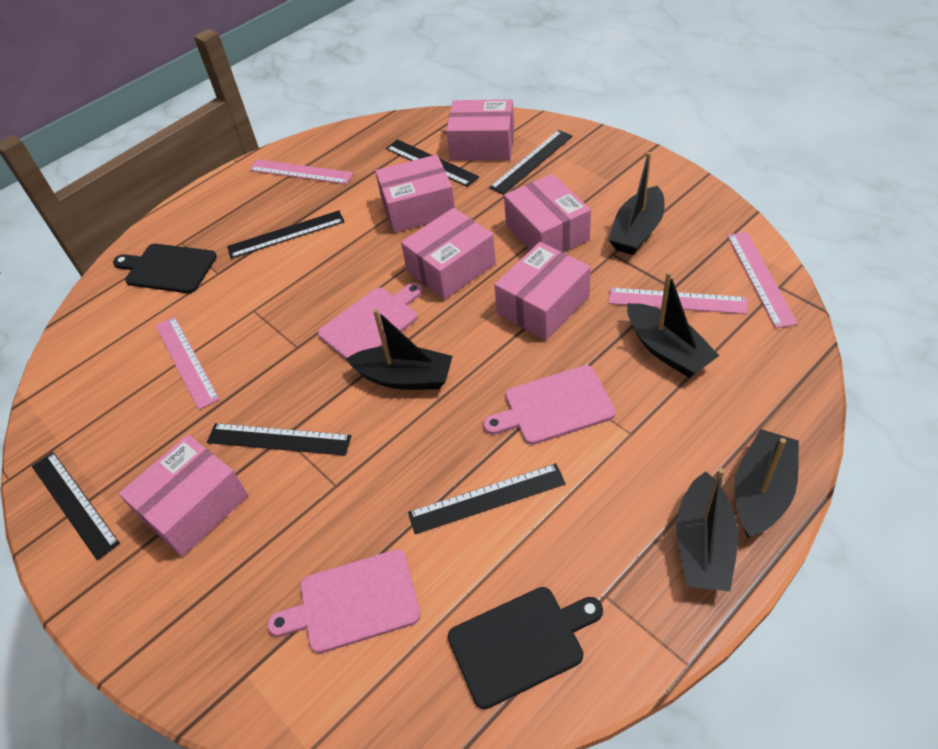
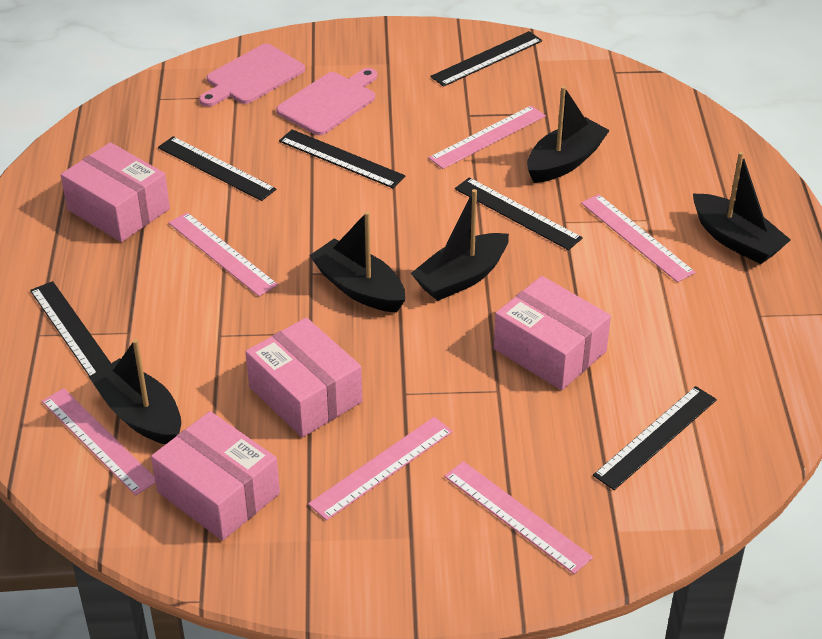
black cutting board: [113,244,217,293] [448,587,603,709] = 2 -> none = 0
pink box: [119,434,248,557] [375,154,455,233] [401,208,496,300] [446,99,514,160] [494,242,591,340] [504,174,591,252] = 6 -> [61,142,170,242] [151,411,280,541] [246,318,362,437] [494,276,611,390] = 4
pink cutting board: [267,549,420,654] [318,283,423,359] [483,365,616,445] = 3 -> [199,44,305,107] [276,68,377,135] = 2
pink ruler: [155,316,220,410] [249,159,353,184] [608,287,748,314] [727,232,798,328] = 4 -> [42,388,155,496] [168,212,278,296] [308,417,453,521] [429,105,546,169] [444,461,593,574] [581,194,696,282] = 6

